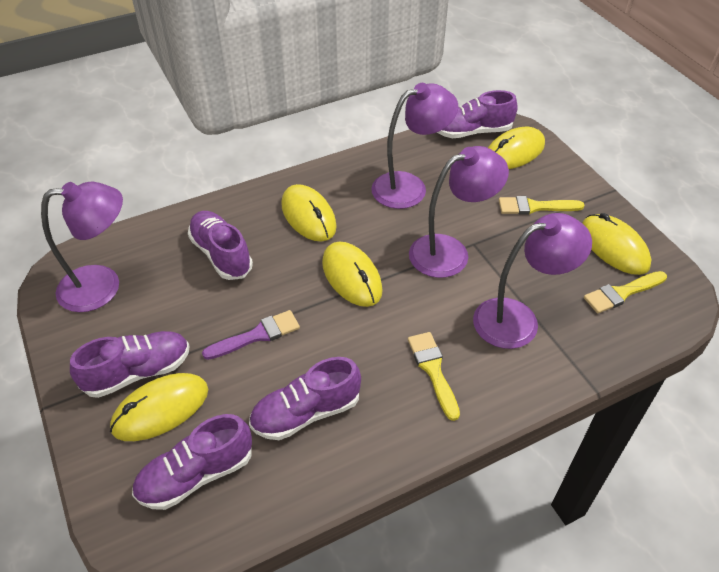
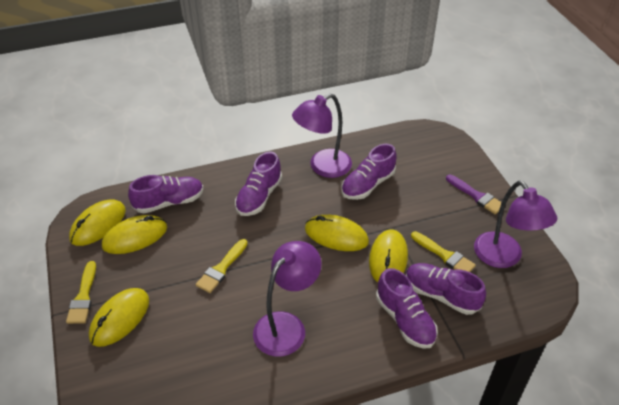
purple lamp: [41,182,123,312] [371,83,458,209] [409,146,509,278] [473,213,592,349] = 4 -> [253,241,322,357] [292,93,352,178] [474,181,557,268] = 3

